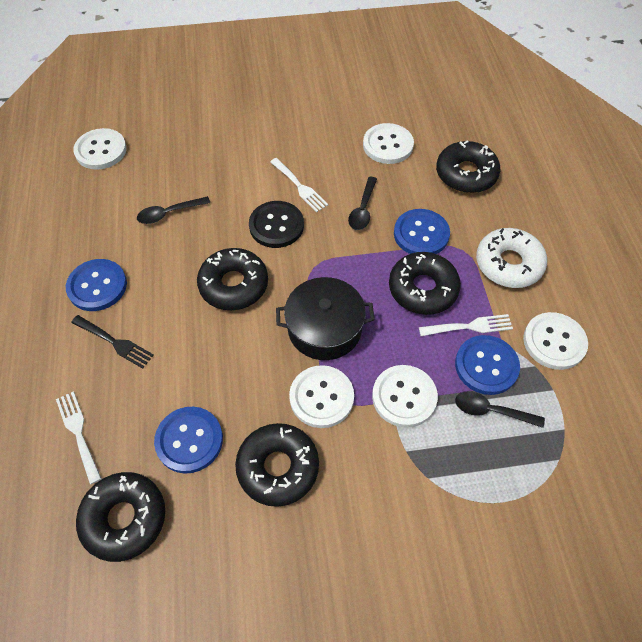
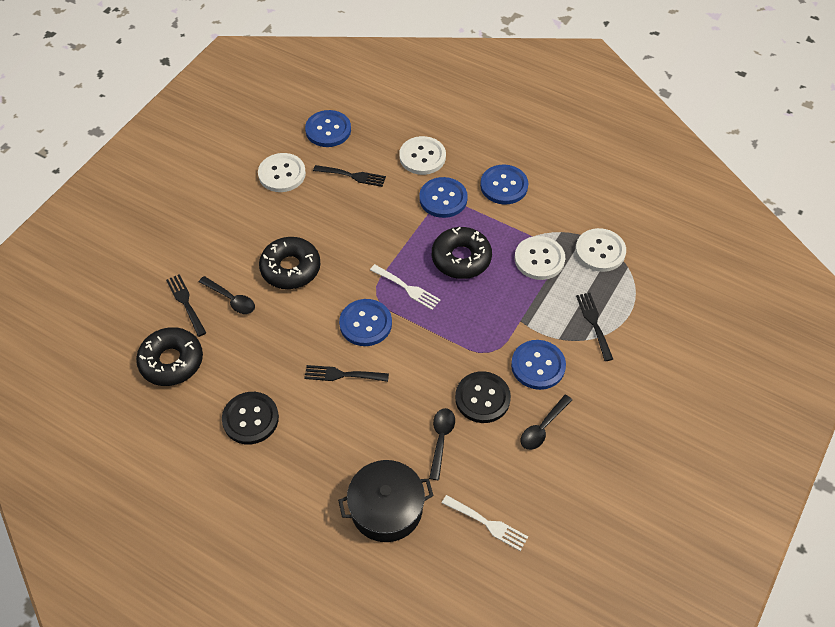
black button: [249,201,304,248] = 1 -> [222,392,279,445] [455,371,511,423] = 2
black donut: [76,472,165,562] [197,248,268,310] [235,423,319,507] [389,252,461,315] [436,140,500,193] = 5 -> [136,327,203,386] [259,237,321,289] [432,227,492,279] = 3
black fork: [71,315,154,369] = 1 -> [166,274,206,337] [304,365,389,382] [313,165,386,187] [576,293,613,361] = 4
blue button: [66,259,127,311] [154,407,223,474] [394,209,450,254] [455,335,520,395] = 4 -> [305,110,351,147] [339,299,392,346] [419,177,468,218] [480,165,528,204] [511,340,566,390] = 5
white button: [73,128,127,170] [289,365,354,428] [363,123,414,164] [372,365,438,428] [523,312,588,370] = 5 -> [258,153,306,192] [399,136,446,175] [515,236,565,280] [575,228,626,272] = 4
white donut: [476,228,547,288] = 1 -> none = 0
white fork: [56,391,102,484] [270,158,328,213] [419,314,513,336] = 3 -> [370,264,441,310] [442,495,528,551] = 2

